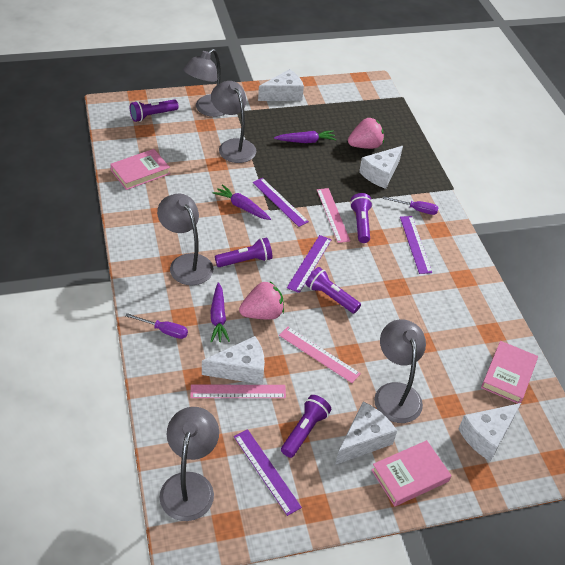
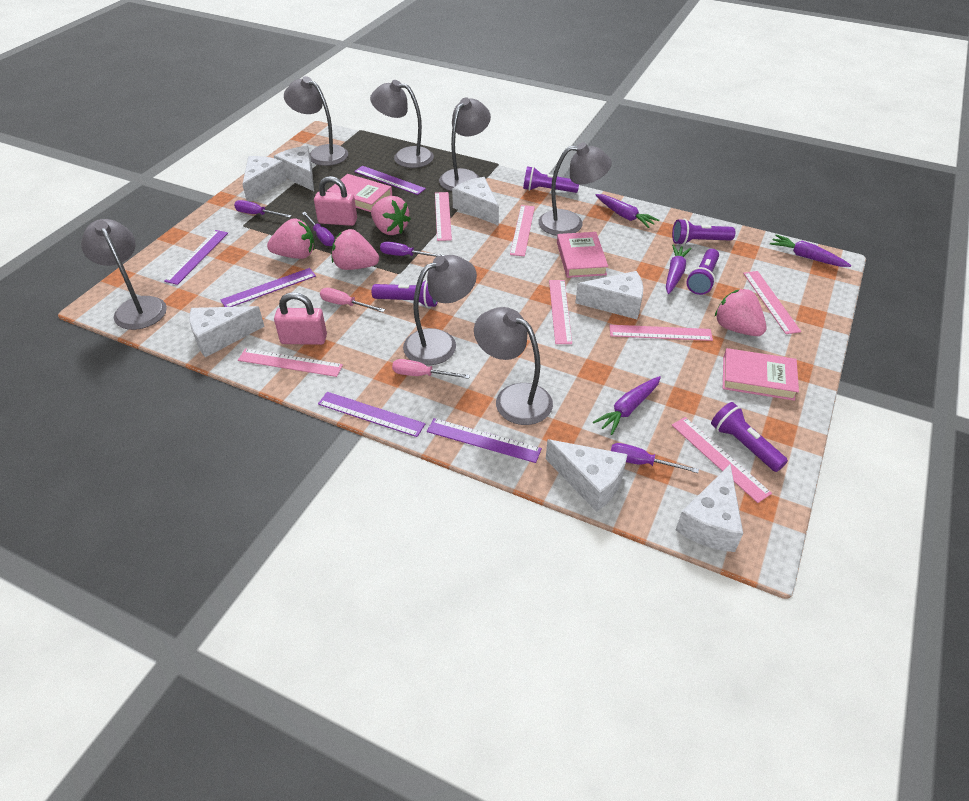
grey lamp: [157,194,214,285] [159,407,219,521] [183,49,225,117] [211,81,256,163] [374,319,426,423] = 5 -> [81,219,167,330] [284,76,348,166] [370,80,434,168] [403,255,477,365] [439,97,491,191] [474,307,553,425] [538,143,612,236] = 7
pink padlock: none = 0 -> [274,292,327,345] [314,176,357,226] = 2
pink ruler: [190,385,286,398] [279,327,361,383] [317,188,350,243] = 3 -> [238,349,343,377] [435,192,452,241] [510,205,535,256] [549,280,572,344] [610,325,713,341] [672,417,772,503] [743,271,801,334] = 7
pink screwdriver: none = 0 -> [320,288,385,312] [392,359,470,379] = 2
pink strawberry: [239,282,284,320] [348,118,384,149] = 2 -> [267,218,315,259] [332,229,379,270] [371,196,411,235] [715,289,766,336] = 4
purple carrot: [210,282,230,343] [212,184,271,220] [274,130,336,143] = 3 -> [593,376,661,435] [596,194,659,228] [666,244,692,294] [770,235,852,267] = 4
purple ruler: [234,429,302,516] [252,178,309,227] [287,235,332,293] [400,216,432,274] = 4 -> [164,230,228,285] [221,268,316,307] [318,392,425,437] [354,166,426,195] [427,418,542,463] = 5
purple screwdriver: [125,313,188,339] [383,196,439,215] = 2 -> [234,200,292,218] [302,212,335,246] [380,241,445,257] [611,443,699,473] = 4
white cheese: [202,336,265,385] [258,69,304,101] [335,402,397,465] [359,146,403,189] [459,403,521,461] = 5 -> [189,306,265,357] [242,156,287,202] [274,146,314,191] [452,177,499,226] [546,439,628,512] [575,271,643,319] [676,464,743,552] = 7

